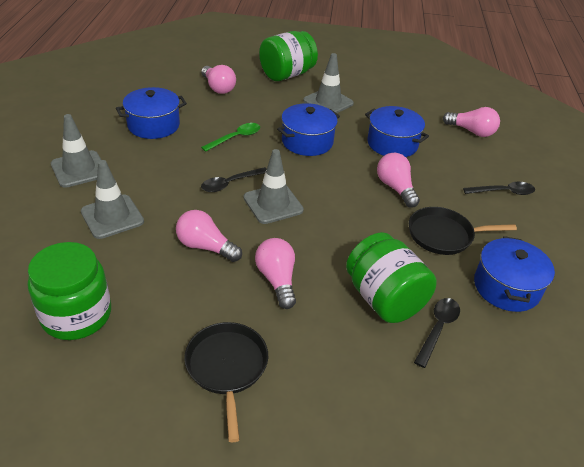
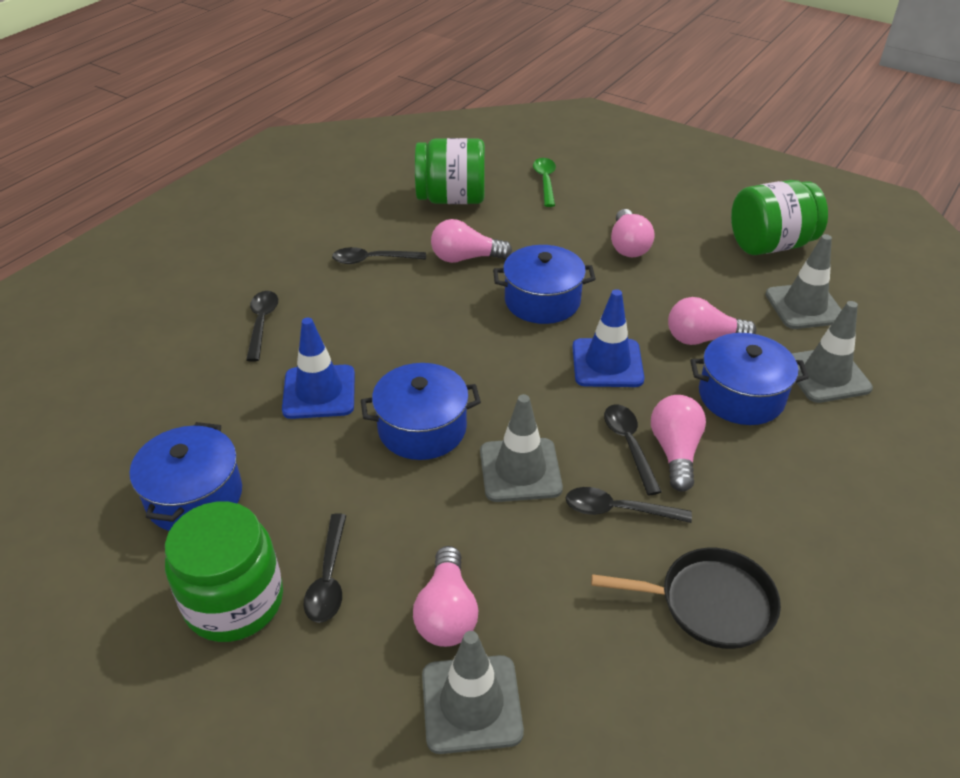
black pan: [184,322,268,442] [409,207,517,255] = 2 -> [591,548,781,649] = 1
black spoon: [201,167,267,192] [414,298,460,368] [463,182,535,195] = 3 -> [246,291,278,362] [304,513,346,623] [332,247,426,264] [566,487,692,523] [604,405,662,495] = 5
blue traffic cone: none = 0 -> [282,318,355,419] [572,289,644,387] = 2

